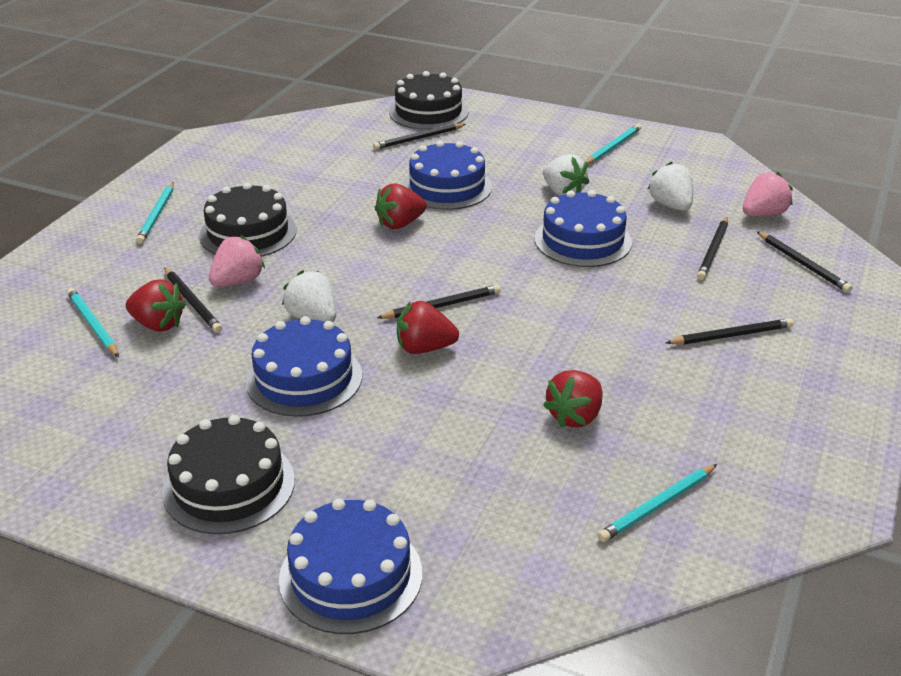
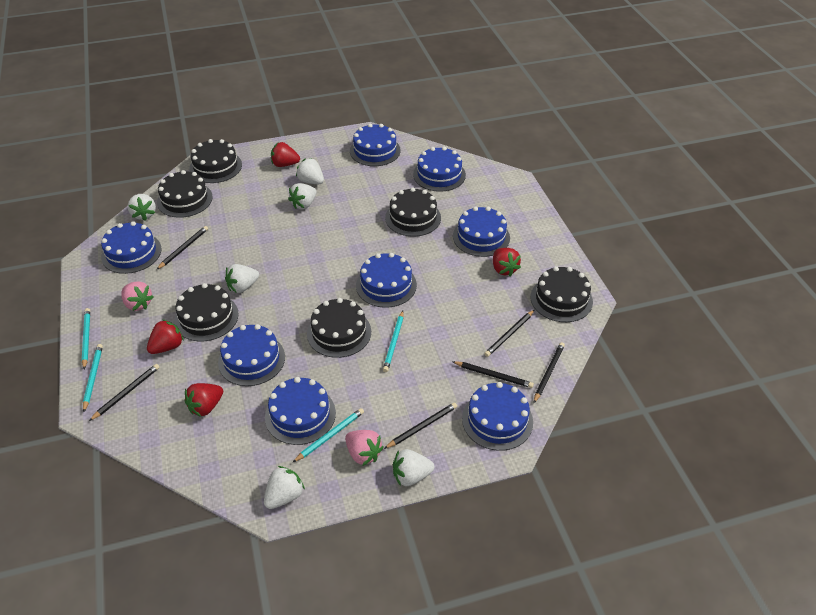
black cake: [162,415,295,534] [199,183,296,257] [389,71,468,130] = 3 -> [157,170,213,218] [174,283,239,341] [189,139,242,183] [307,298,371,358] [385,187,441,237] [530,266,593,322] = 6
blue cake: [245,316,362,417] [279,499,422,634] [403,141,492,210] [534,190,632,267] = 4 -> [101,221,162,274] [218,324,285,386] [265,377,336,445] [350,124,401,166] [356,253,417,308] [413,147,466,192] [453,207,510,257] [462,382,533,451] = 8
white strawberry: [282,270,336,322] [543,154,589,196] [648,162,693,211] = 3 -> [128,194,156,221] [225,264,259,293] [264,466,305,509] [288,183,317,209] [296,158,324,184] [393,449,434,486] = 6

